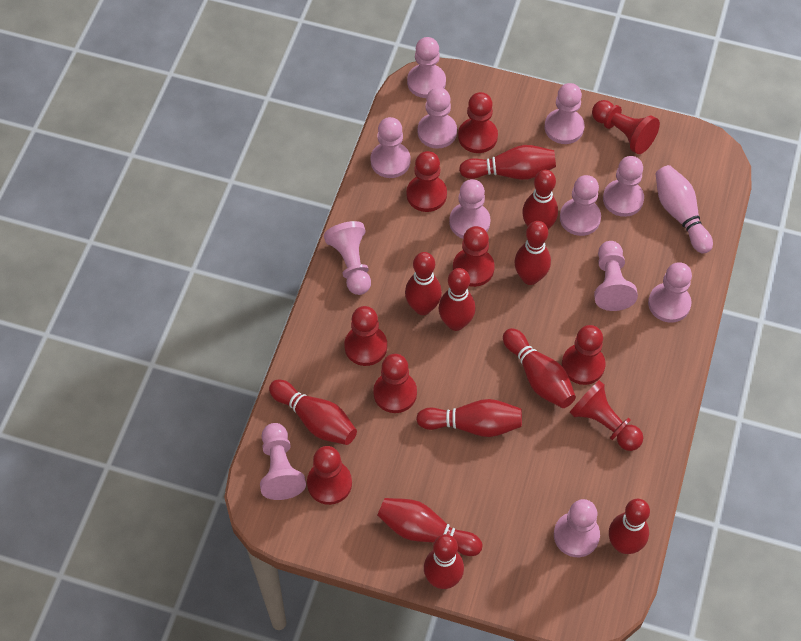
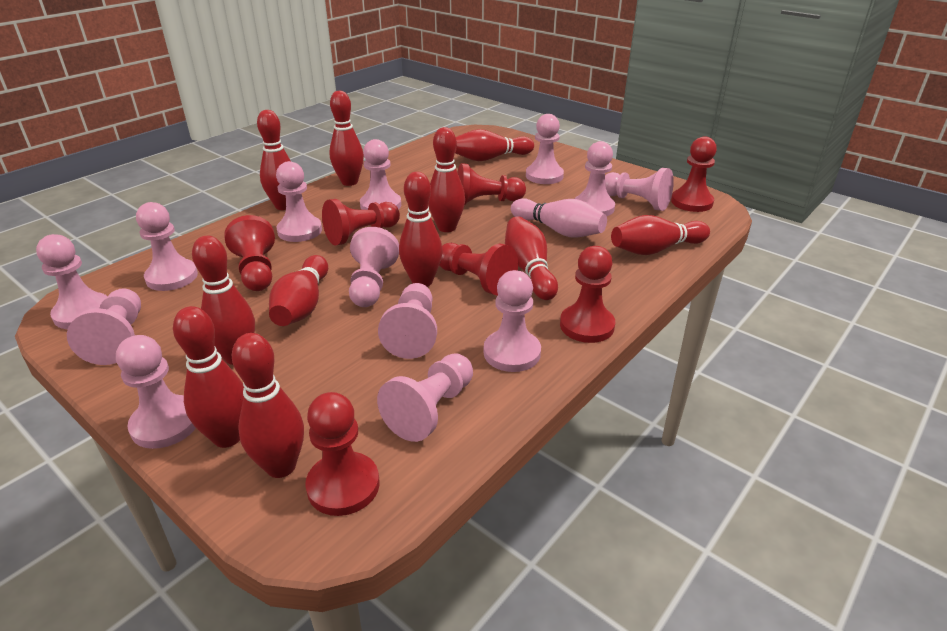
pink pawn: [260,423,306,500] [324,221,371,295] [371,117,410,178] [407,37,446,98] [417,88,457,149] [449,179,491,239] [544,83,584,144] [554,499,600,557] [560,175,601,236] [594,241,638,311] [603,156,644,217] [648,262,692,323] = 12 -> [36,234,107,329] [67,288,141,365] [116,335,196,449] [136,202,198,291] [276,161,322,242] [349,227,399,307] [360,139,401,210] [377,353,473,442] [378,283,437,359] [484,270,541,372] [526,114,564,184] [574,141,615,216] [605,168,674,211] = 13
red pawn: [307,446,352,505] [344,306,387,366] [373,354,417,413] [406,151,447,212] [453,226,495,287] [458,92,498,153] [562,325,606,385] [570,380,643,451] [592,100,660,154] = 9 -> [224,215,275,291] [305,392,380,516] [322,199,400,245] [439,243,518,295] [457,163,526,206] [560,246,615,343] [671,136,717,212] = 7

